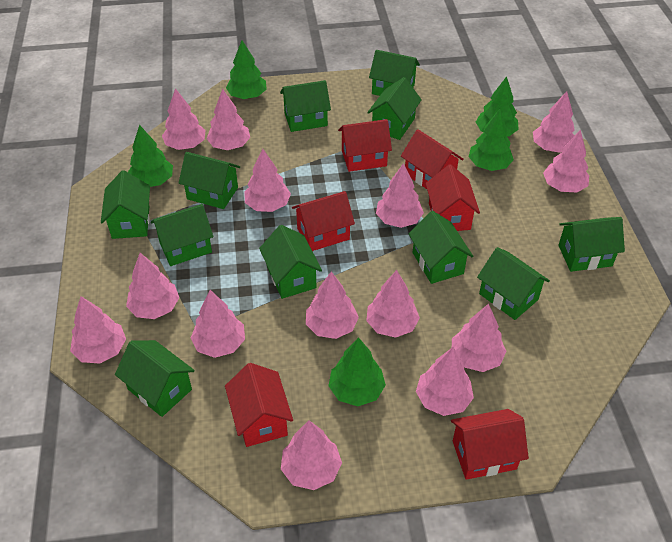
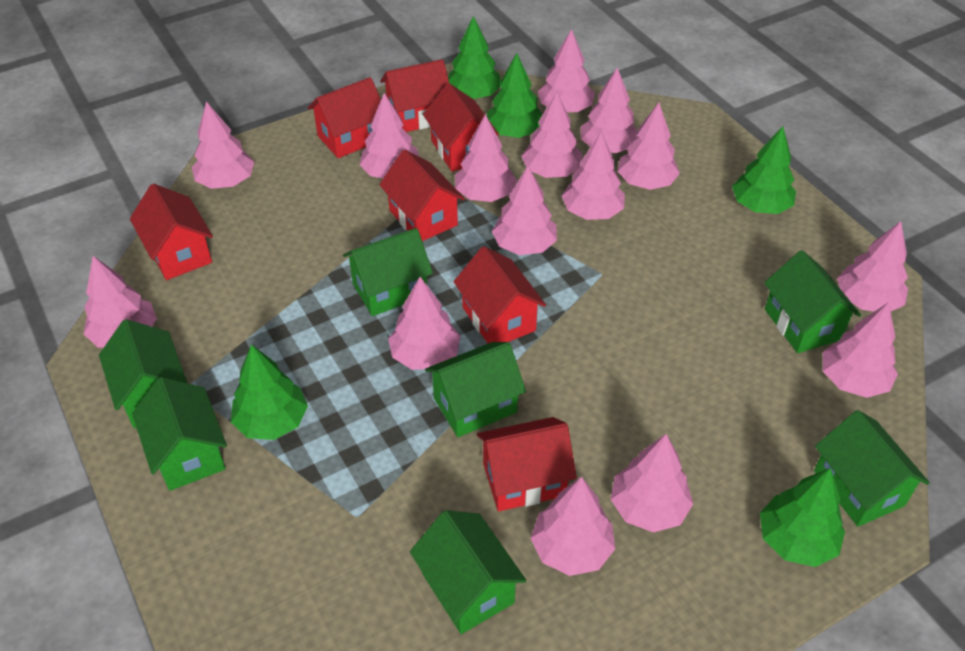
green house: [101,170,150,239] [115,340,195,417] [151,204,213,266] [179,152,240,209] [259,225,322,299] [280,80,331,132] [367,77,422,140] [369,50,420,96] [409,211,473,284] [477,247,550,320] [558,217,625,272] = 11 -> [99,319,187,428] [132,377,227,491] [343,228,433,316] [410,510,526,634] [425,342,526,437] [764,250,861,353] [814,410,930,527] = 7
pink tree: [70,296,126,363] [126,253,179,319] [162,88,205,150] [191,290,245,358] [207,89,250,150] [244,149,291,212] [281,420,342,490] [306,272,359,339] [366,270,420,338] [376,163,424,228] [416,347,474,416] [452,304,506,372] [533,91,575,153] [543,130,589,192] = 14 -> [84,256,157,348] [192,101,254,189] [359,93,420,178] [388,277,461,370] [455,114,517,202] [492,166,557,255] [522,92,582,178] [531,477,615,576] [538,29,595,113] [562,132,625,220] [581,67,638,153] [610,434,693,533] [617,103,680,190] [823,302,898,398] [837,221,908,312] = 15
red house: [225,363,293,447] [292,191,355,251] [338,119,392,172] [401,129,464,189] [426,164,480,231] [451,409,529,480] = 6 -> [130,184,213,280] [308,77,381,158] [379,150,465,241] [380,59,449,132] [423,83,499,172] [454,246,546,344] [477,417,577,511] = 7

